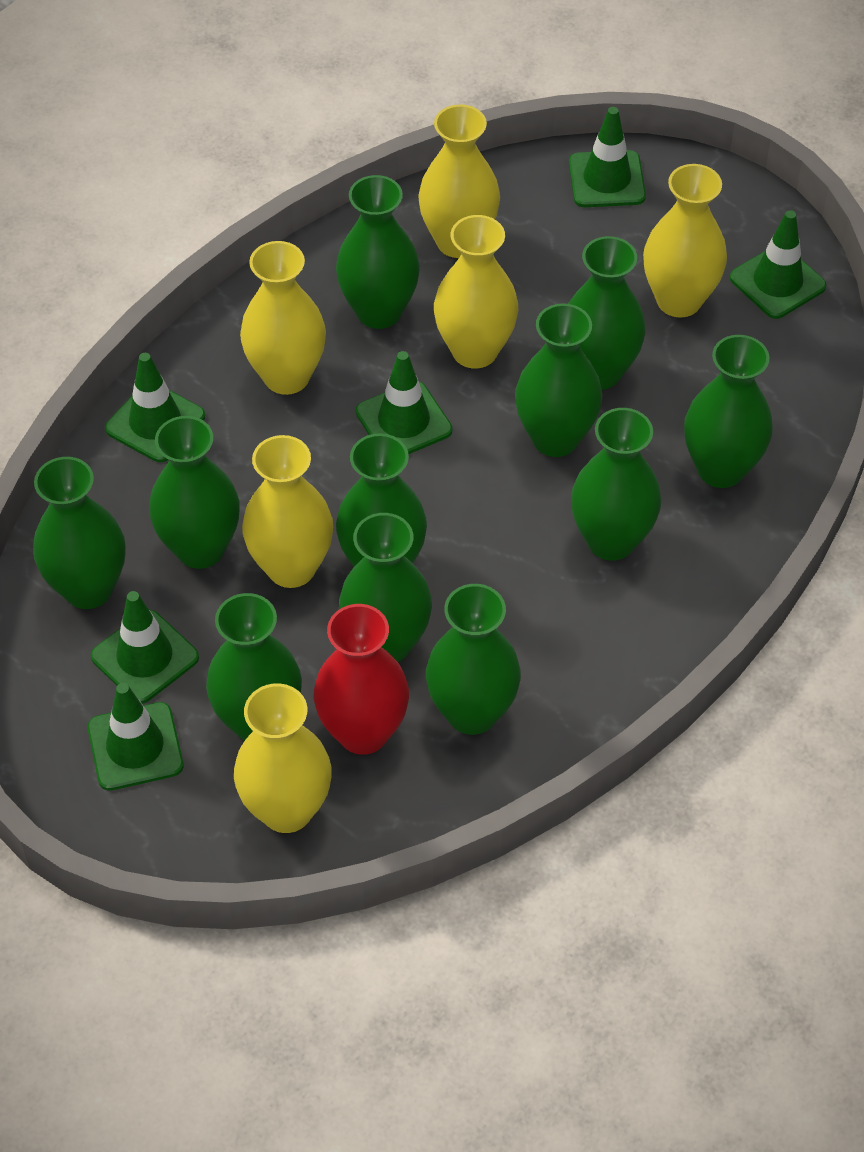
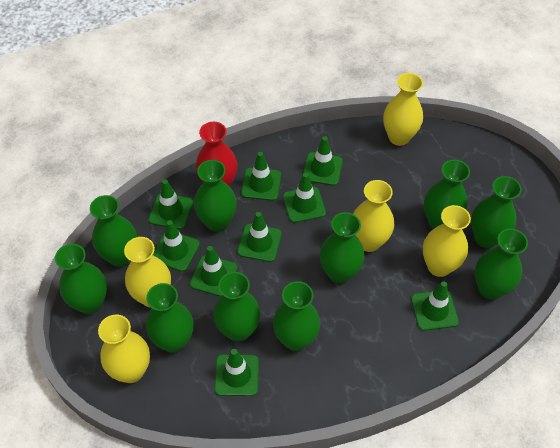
green traffic cone: [87,683,184,791] [91,591,199,704] [105,353,205,462] [356,351,452,454] [569,107,646,207] [730,210,826,319] = 6 -> [149,180,193,229] [153,220,200,272] [190,246,238,296] [214,349,259,396] [237,212,282,262] [241,152,281,201] [283,173,326,223] [303,136,343,186] [411,281,459,331] = 9
green vase: [33,457,125,609] [149,416,240,569] [206,593,302,741] [336,175,420,329] [336,433,427,566] [339,513,432,662] [426,584,521,735] [515,303,602,457] [568,236,646,390] [571,408,661,561] [684,335,773,488] = 11 -> [55,244,107,314] [90,195,137,267] [146,283,193,353] [194,160,237,232] [213,272,261,342] [273,281,320,351] [320,212,365,284] [424,160,470,229] [471,176,522,248] [475,228,528,300] = 10
yellow vase: [234,683,332,833] [240,241,326,395] [242,435,333,588] [418,105,500,258] [434,215,518,369] [643,164,727,318] = 6 -> [98,315,150,383] [124,237,171,308] [353,180,394,252] [383,73,423,146] [423,205,471,277] = 5

